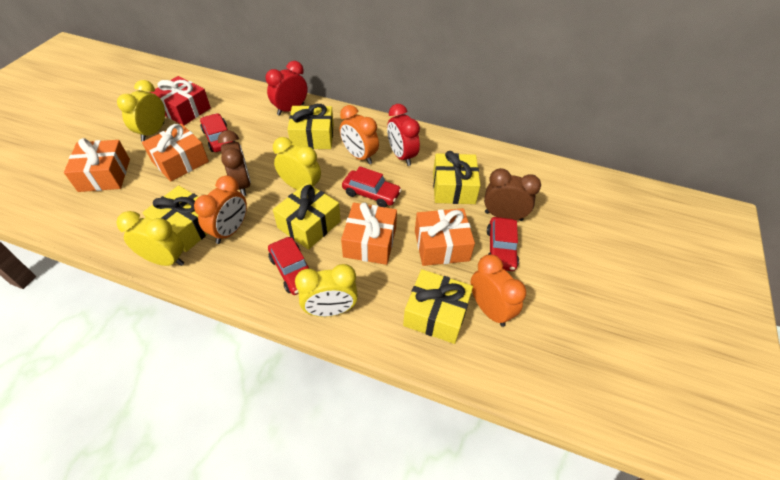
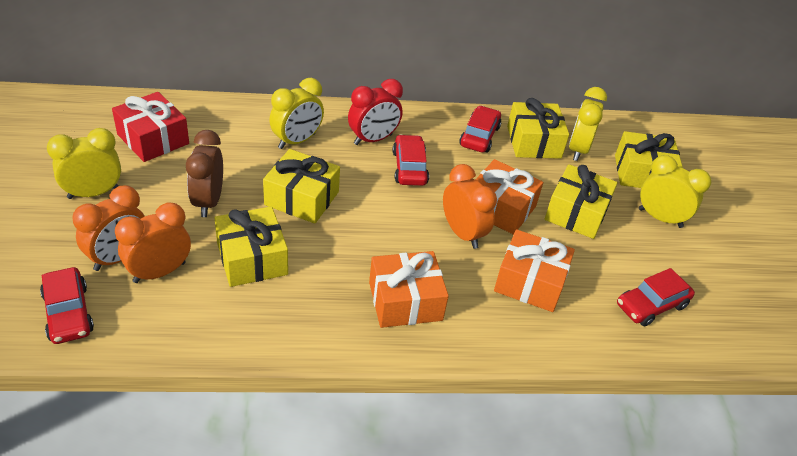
brown clock: [218,130,251,196] [484,168,541,221] = 2 -> [186,130,223,217] = 1
orange gift: [64,138,130,192] [142,124,209,181] [341,202,397,265] [415,208,475,266] = 4 -> [369,251,449,328] [475,159,543,235] [494,229,575,312] = 3
red clock: [265,61,308,116] [387,104,420,166] = 2 -> [348,79,403,145] = 1

